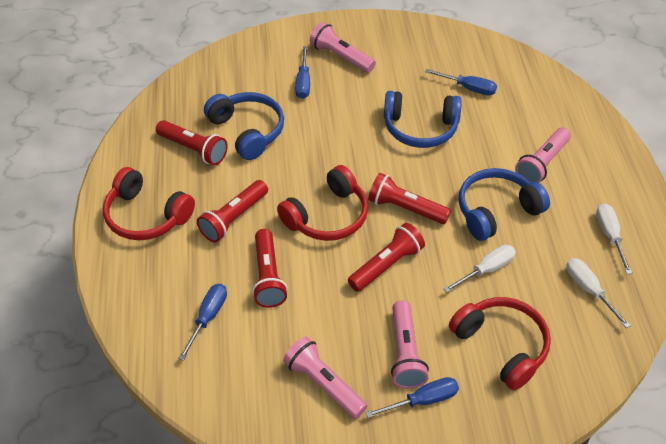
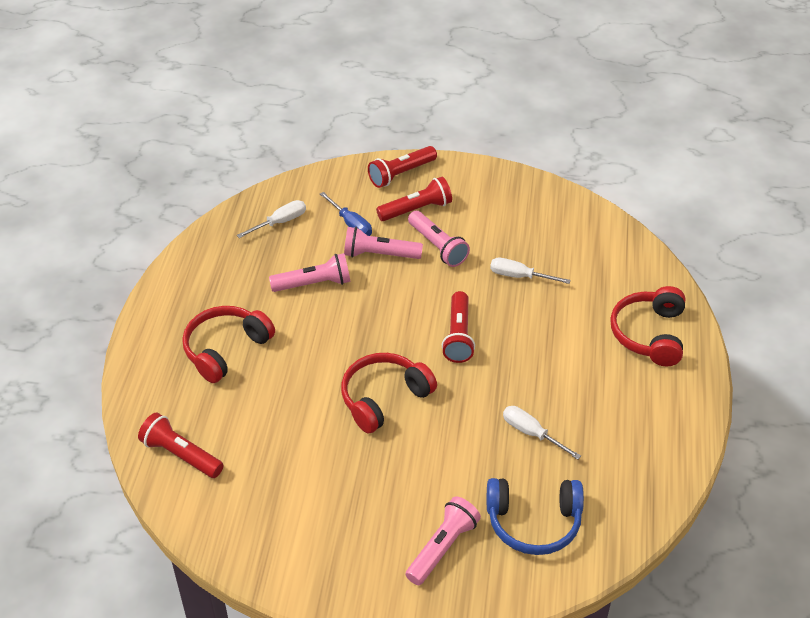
blue headphones: [204,92,284,160] [384,91,462,148] [459,168,550,241] = 3 -> [487,478,584,555] = 1
blue screwdriver: [178,284,227,361] [295,46,310,99] [366,377,459,418] [425,69,497,96] = 4 -> [320,192,372,236] = 1
red flashlight: [156,120,228,165] [197,180,268,243] [252,229,288,308] [348,223,425,292] [368,173,451,224] = 5 -> [138,413,224,478] [368,146,437,188] [376,177,452,221] [442,291,475,363] = 4

